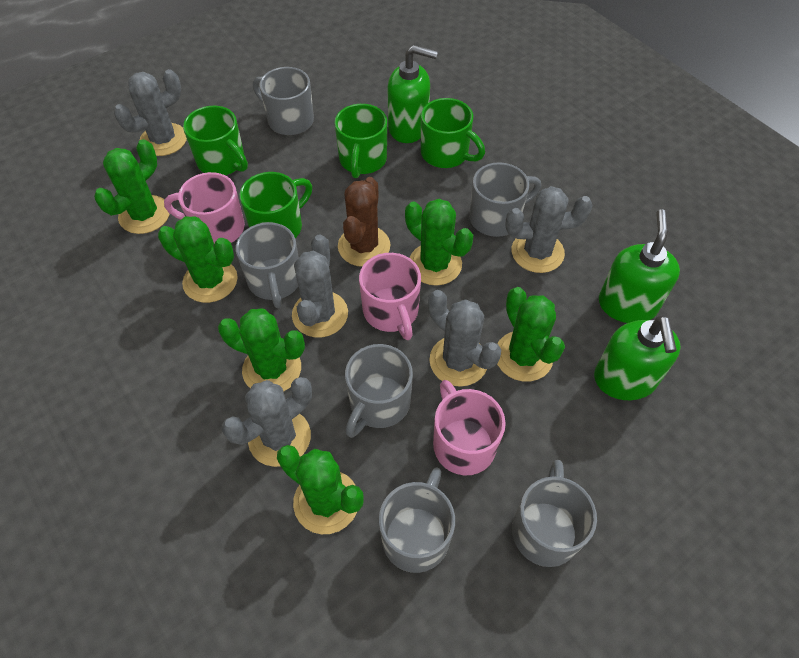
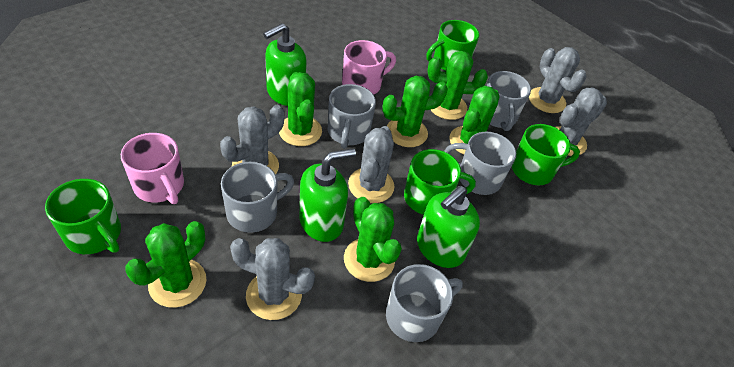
brown cactus: [338,177,390,267] = 1 -> none = 0
grey mug: [236,222,299,308] [253,67,314,135] [345,344,413,438] [379,468,455,573] [469,162,541,237] [512,460,597,567] = 6 -> [221,162,294,233] [328,84,376,149] [386,264,463,342] [444,132,516,195] [486,71,531,131] = 5
pink mug: [164,172,245,243] [359,253,421,340] [433,380,506,475] = 3 -> [121,133,184,204] [342,40,396,95] = 2

